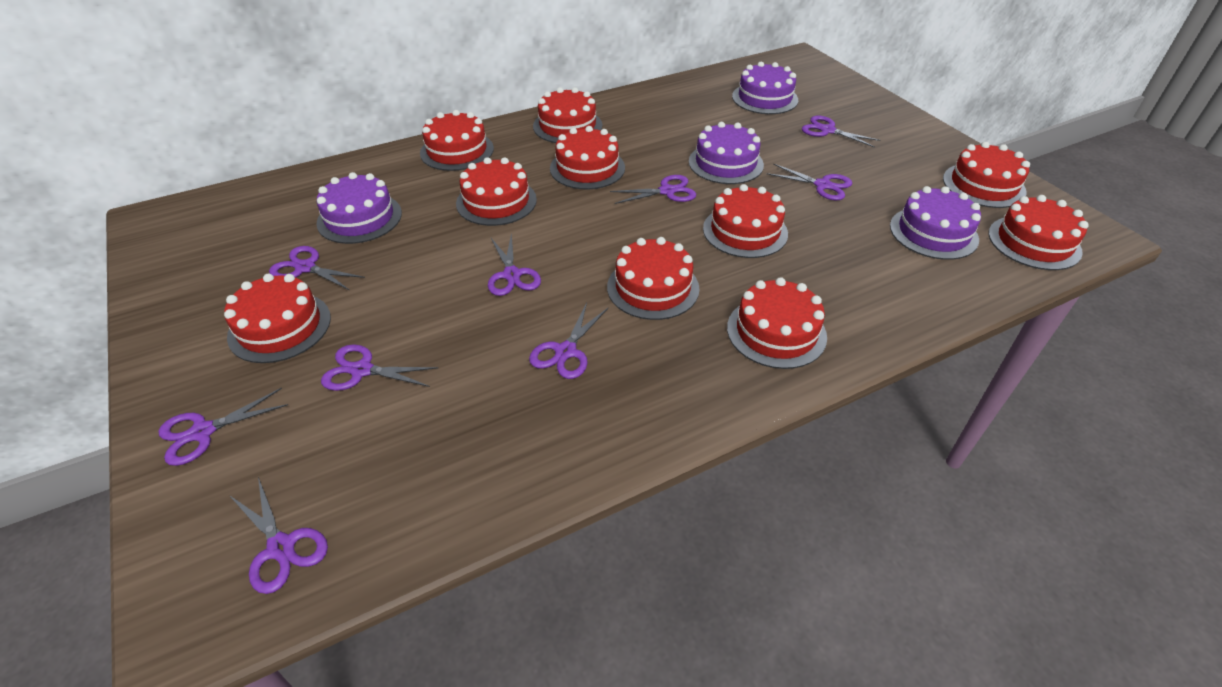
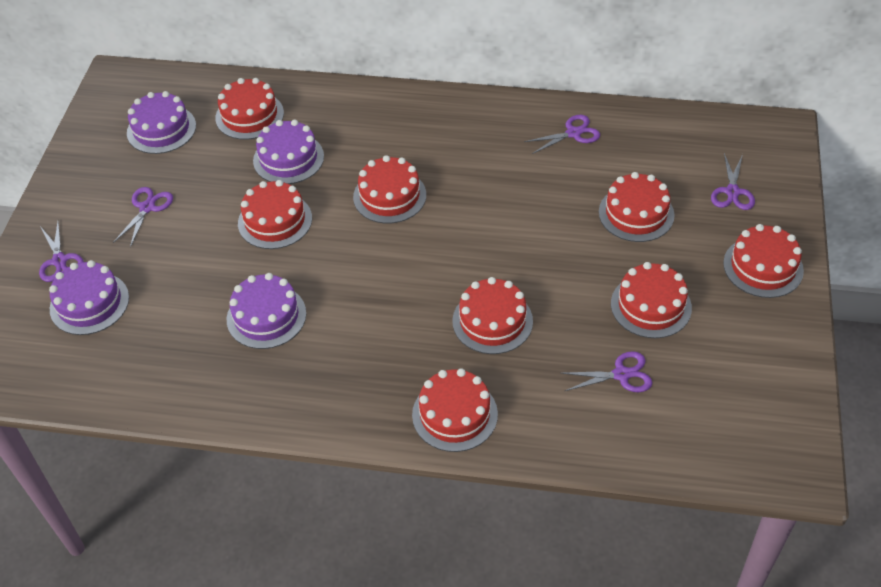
purple scissors: [158,388,288,466] [229,477,328,594] [269,246,365,290] [321,344,438,391] [488,233,541,296] [529,303,608,379] [610,175,696,204] [766,163,852,200] [802,115,881,148] = 9 -> [39,222,84,282] [113,187,173,247] [524,115,600,154] [561,351,652,392] [711,153,755,210] = 5
red cake: [224,274,331,363] [420,110,494,171] [456,157,537,226] [533,87,602,143] [550,126,625,189] [607,237,699,320] [703,184,788,258] [727,277,827,369] [943,142,1030,208] [988,195,1089,270] = 10 -> [215,78,284,140] [238,180,312,249] [353,155,426,224] [412,368,498,452] [452,277,533,354] [599,172,674,242] [611,262,692,338] [723,224,804,298] = 8

